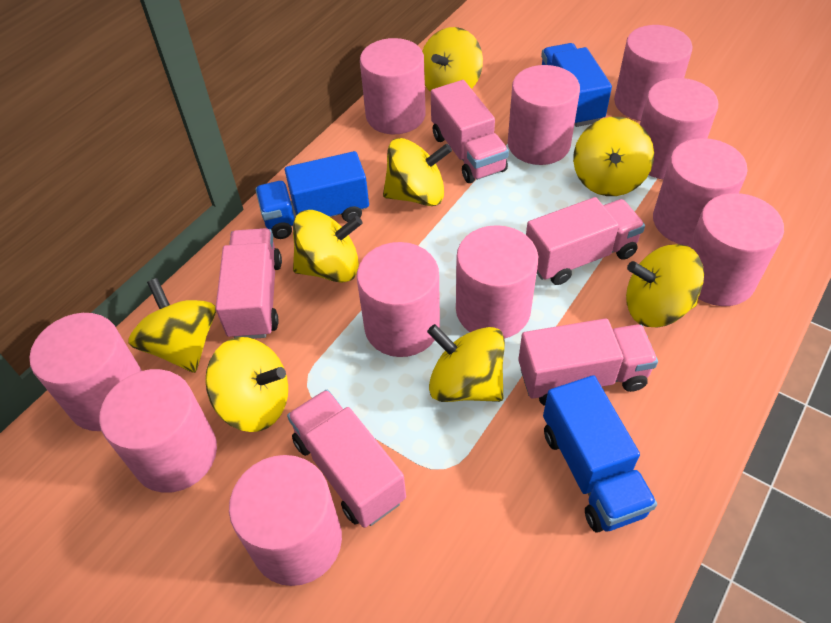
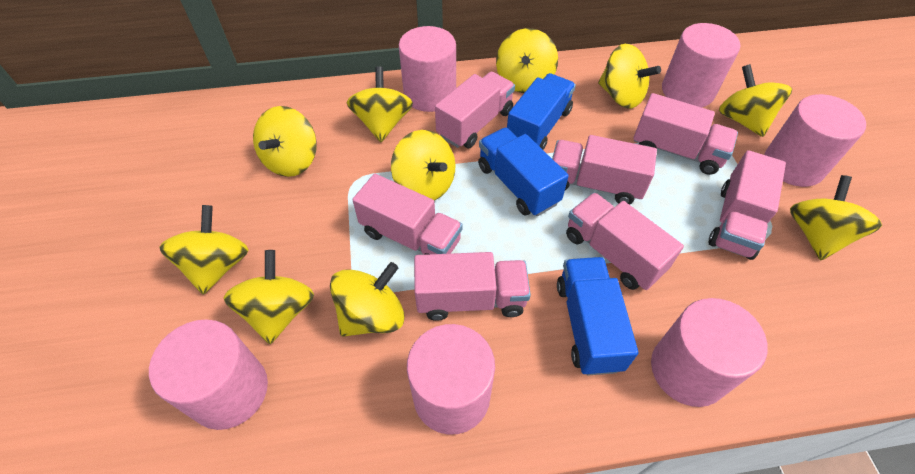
pink cylinder: [30,313,142,431] [99,369,217,492] [229,455,342,586] [357,242,440,357] [360,38,426,134] [456,225,538,339] [508,65,580,165] [614,25,692,121] [640,78,718,179] [653,138,748,246] [688,193,784,306] = 11 -> [149,319,268,430] [399,26,456,112] [407,324,495,435] [651,298,768,407] [662,23,740,108] [764,94,866,187] = 6
pink truck: [215,228,282,339] [287,389,406,528] [431,80,509,183] [518,318,658,406] [526,197,645,285] = 5 -> [352,174,463,255] [414,252,531,321] [435,72,515,148] [552,135,657,205] [566,193,684,290] [633,93,738,175] [709,150,786,260] = 7
yellow spinning top: [128,278,216,373] [205,337,288,432] [293,210,362,283] [383,138,452,206] [422,27,483,92] [427,324,505,402] [573,117,654,196] [626,244,704,327] = 8 -> [159,205,249,295] [224,250,314,344] [253,106,317,177] [330,262,404,337] [346,67,413,142] [391,130,455,201] [496,28,558,93] [598,44,661,108] [719,64,792,137] [790,175,882,260] = 10

